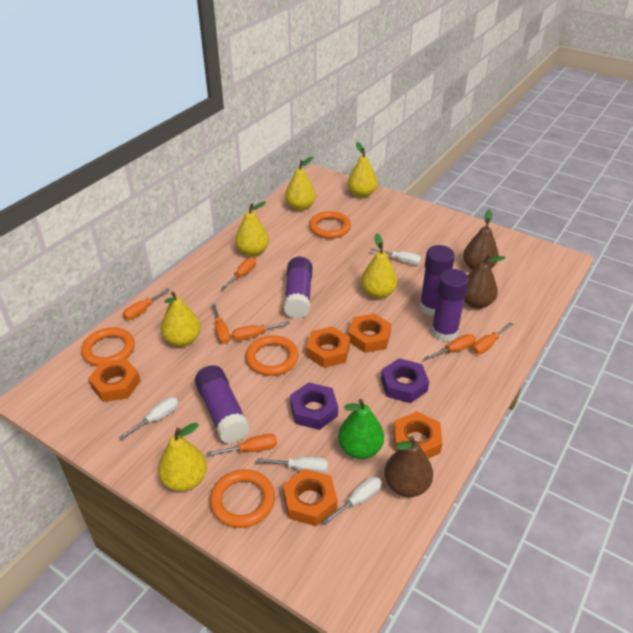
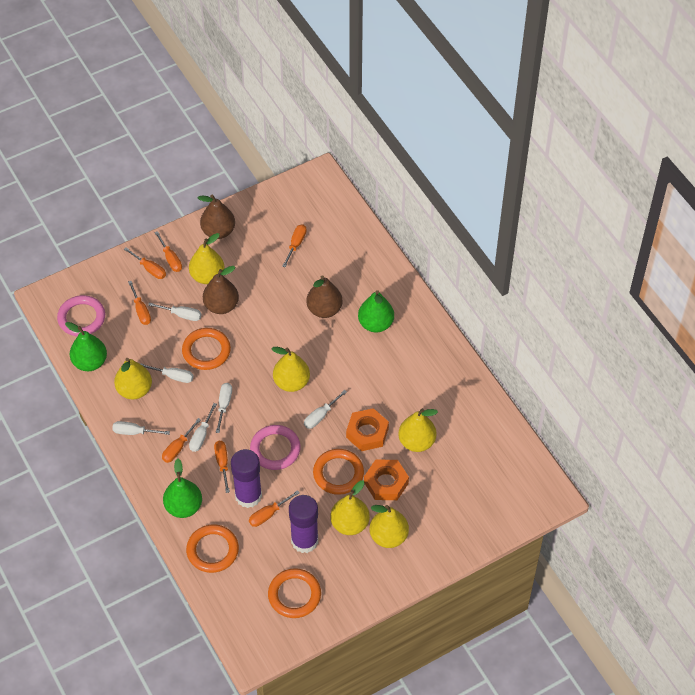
green pear: [338,399,384,459] = 1 -> [65,322,107,371] [163,459,202,518] [358,290,394,333] = 3
orange nut: [88,358,140,402] [283,469,338,526] [306,327,350,368] [348,313,391,353] [394,411,443,459] = 5 -> [346,408,389,451] [364,459,409,500] = 2
pink ring: none = 0 -> [57,295,105,336] [250,425,301,470] = 2
purple glue stick: [195,365,250,444] [284,257,312,319] [420,245,455,316] [431,269,469,342] = 4 -> [231,449,262,508] [289,495,318,553] = 2
purple nut: [290,383,338,430] [381,358,429,403] = 2 -> none = 0
white screwdriver: [119,397,179,439] [257,457,328,473] [322,476,382,525] [371,248,421,265] = 4 -> [112,421,170,435] [140,363,194,383] [148,303,202,321] [189,403,217,452] [216,383,232,433] [304,390,347,429] = 6

